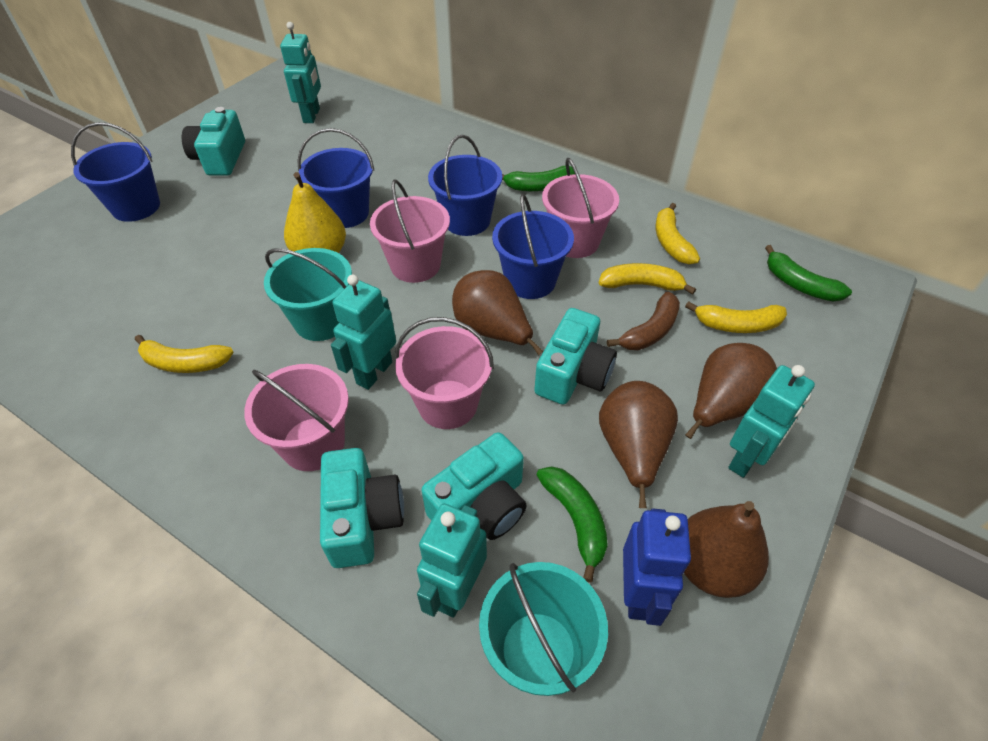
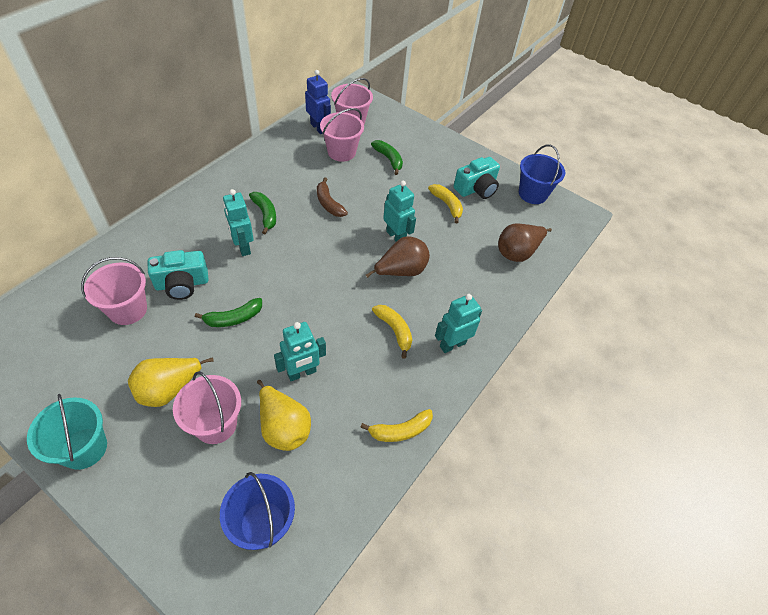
blue bucket: [71,122,160,222] [297,128,374,228] [428,135,502,236] [492,194,574,299] = 4 -> [220,472,295,550] [519,144,565,204] = 2
brown pear: [452,270,543,355] [599,381,678,508] [684,501,769,598] [685,343,777,439] = 4 -> [366,236,430,278] [498,223,552,262] = 2
turquoise bucket: [264,248,352,341] [479,562,608,696] = 2 -> [27,394,107,470] = 1
turquoise camera: [182,107,245,176] [320,448,404,568] [421,432,527,540] [534,308,617,405] = 4 -> [148,250,209,300] [454,157,500,199] = 2
yellow banana: [135,335,234,373] [599,263,696,295] [655,203,700,264] [685,301,787,333] = 4 -> [360,409,433,442] [372,305,412,359] [428,184,463,223] = 3
yellow pear: [284,172,346,253] = 1 -> [128,358,214,407] [257,380,311,451] = 2

